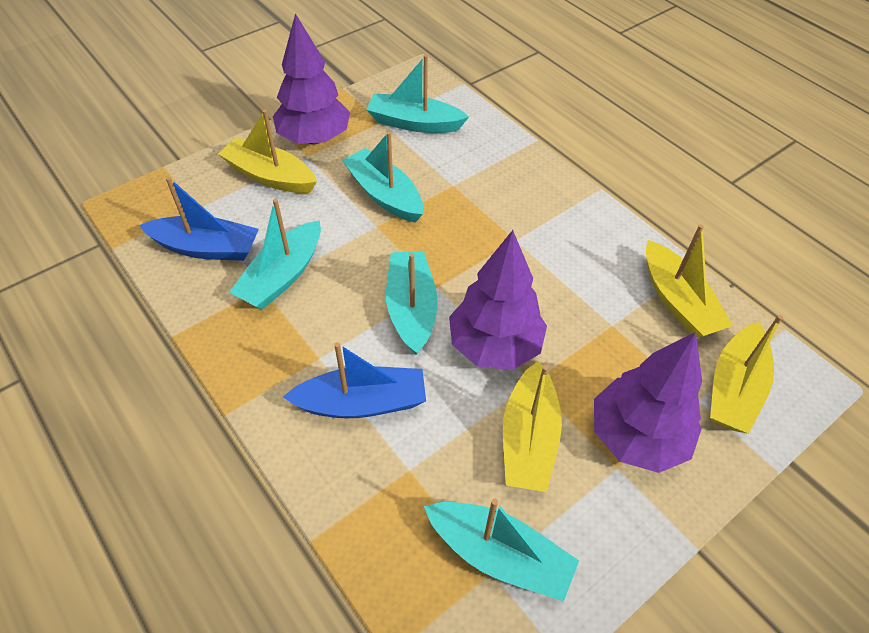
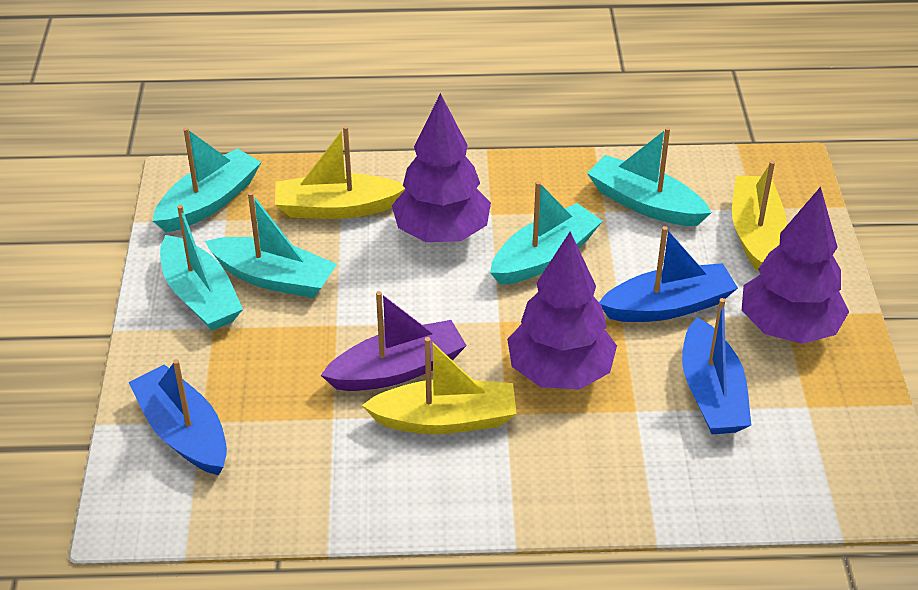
blue boat: [139,177,259,261] [283,342,426,418] = 2 -> [129,359,227,476] [599,226,738,322] [682,298,751,434] = 3
purple boat: none = 0 -> [321,291,467,391] = 1
yellow boat: [218,109,317,193] [503,361,562,492] [646,224,733,337] [710,315,783,434] = 4 -> [275,126,406,219] [362,337,517,434] [732,161,787,273] = 3

